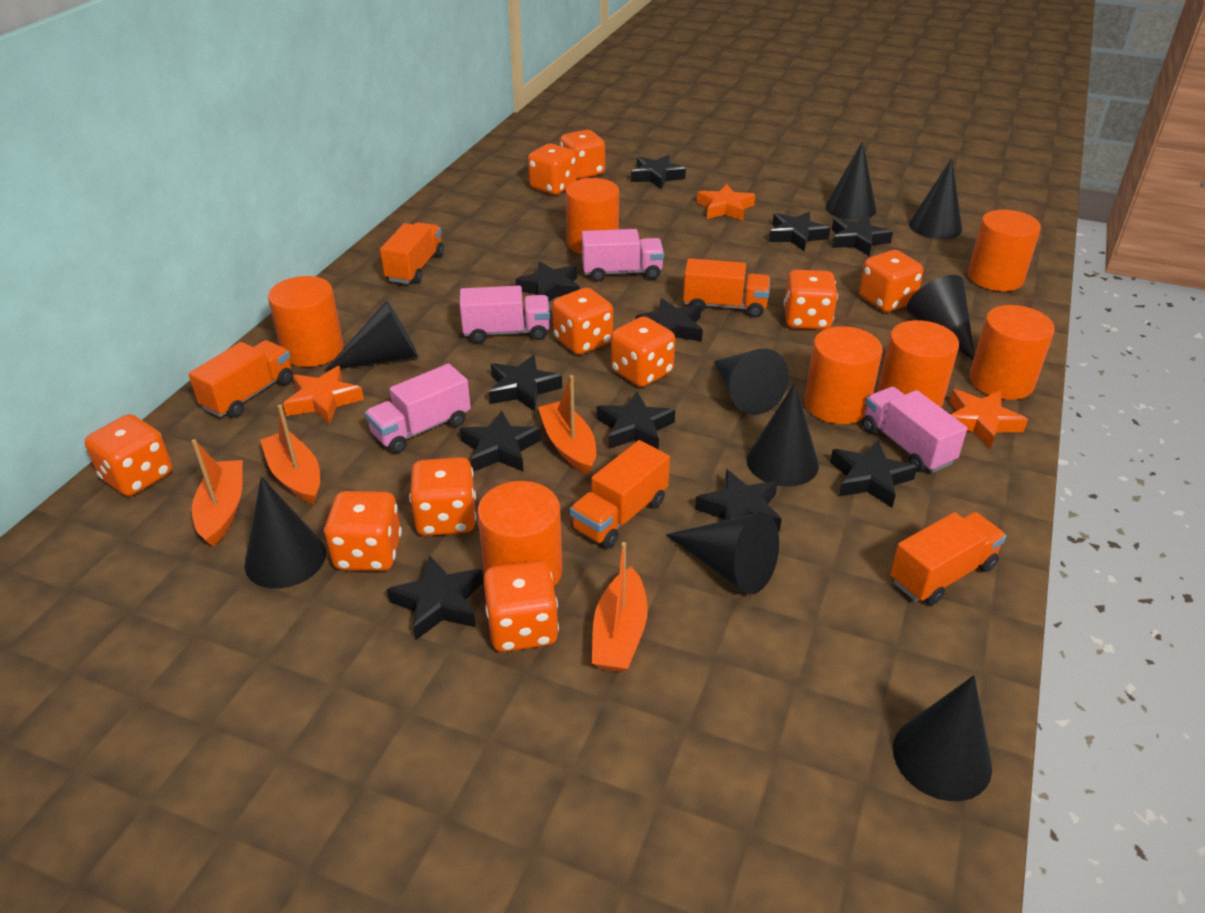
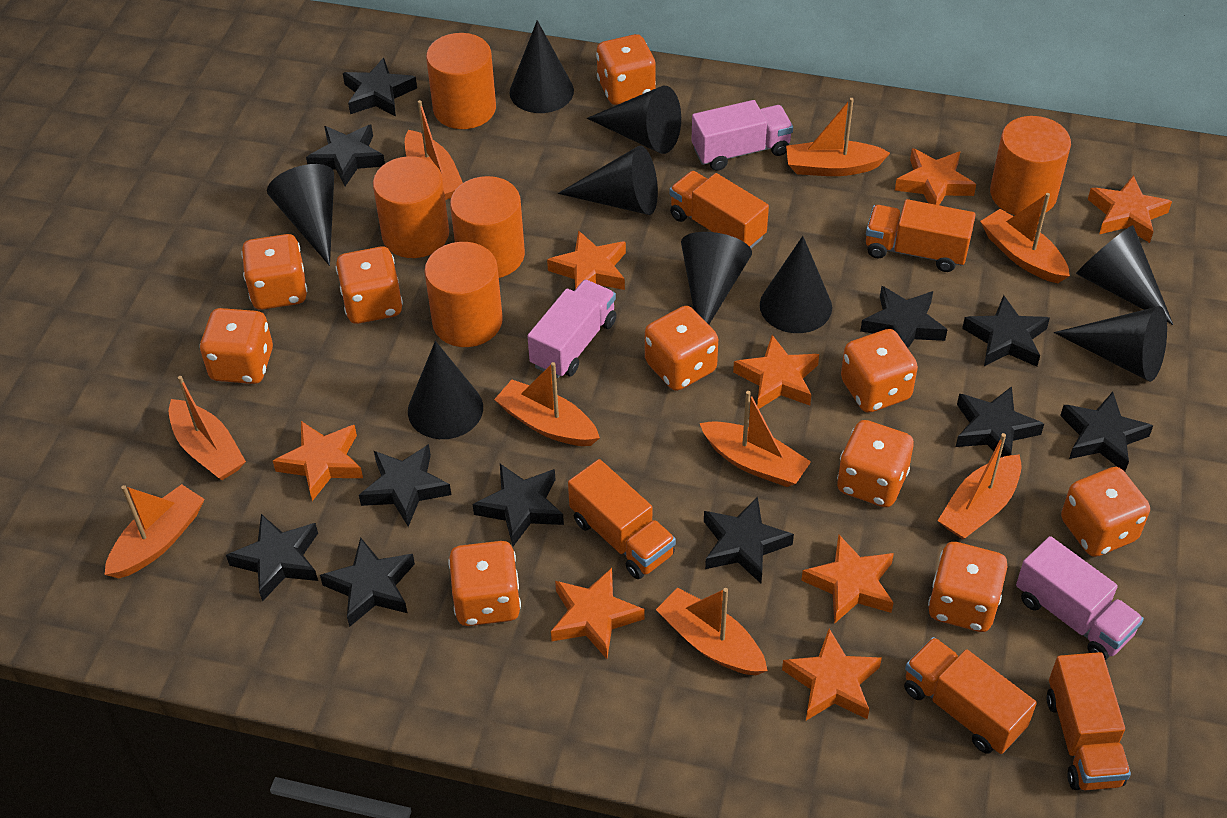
orange boat: [192,439,243,547] [260,405,320,504] [538,375,596,475] [592,542,648,672] = 4 -> [104,484,205,578] [169,376,246,480] [405,100,463,200] [494,362,600,446] [656,588,768,675] [699,391,811,487] [786,98,890,176] [938,433,1022,540] [980,193,1070,283] = 9
orange cylinder: [268,276,343,367] [477,481,563,587] [566,178,619,254] [804,326,882,424] [878,320,959,408] [968,210,1041,291] [969,305,1055,400] = 7 -> [373,156,449,258] [424,242,503,347] [426,33,496,129] [450,176,525,278] [990,116,1071,215] = 5
orange star: [283,366,364,424] [697,184,755,220] [949,389,1028,449] = 3 -> [273,421,363,501] [547,230,626,290] [551,568,644,659] [733,335,819,409] [782,629,882,721] [801,535,894,624] [895,148,976,205] [1088,175,1172,243] = 8
pink truck: [365,364,471,453] [460,286,550,343] [582,229,664,282] [862,387,967,473] = 4 -> [527,280,617,378] [691,100,793,171] [1016,536,1144,660] = 3

